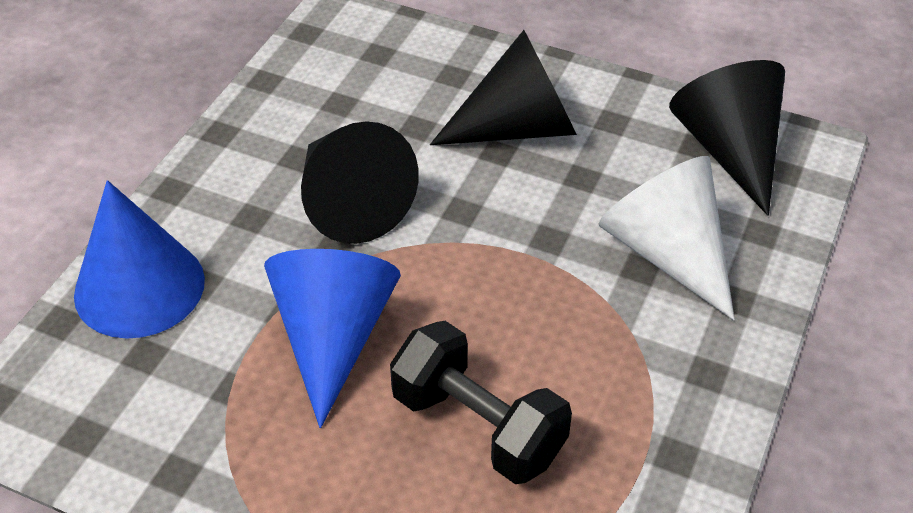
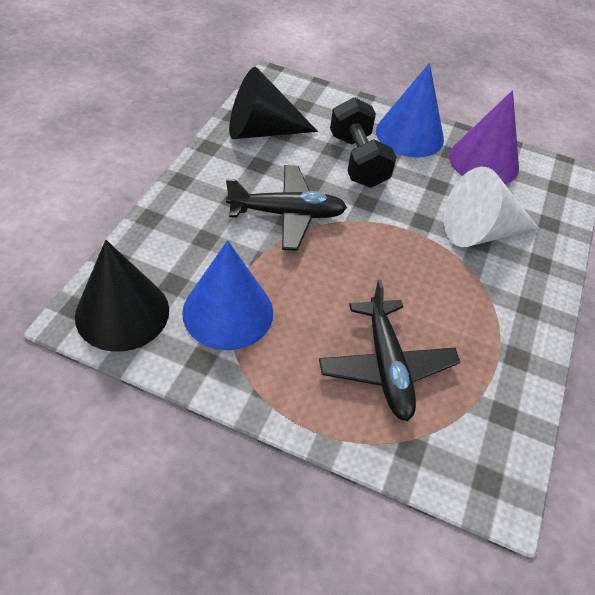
black cone: [301,121,419,244] [430,30,577,145] [669,60,785,216] = 3 -> [75,240,169,352] [229,67,318,139] = 2
black plane: none = 0 -> [226,165,347,251] [319,280,460,421] = 2
purple cone: none = 0 -> [449,90,519,184] = 1

